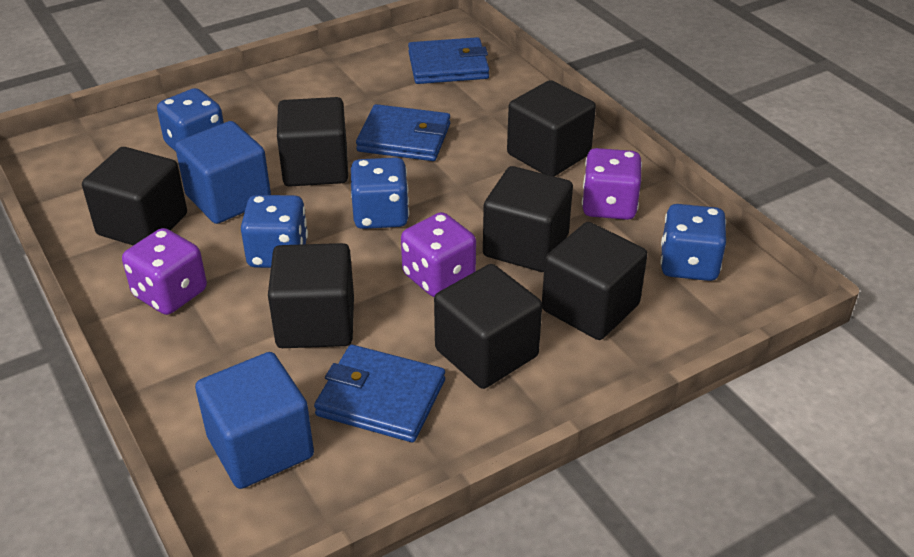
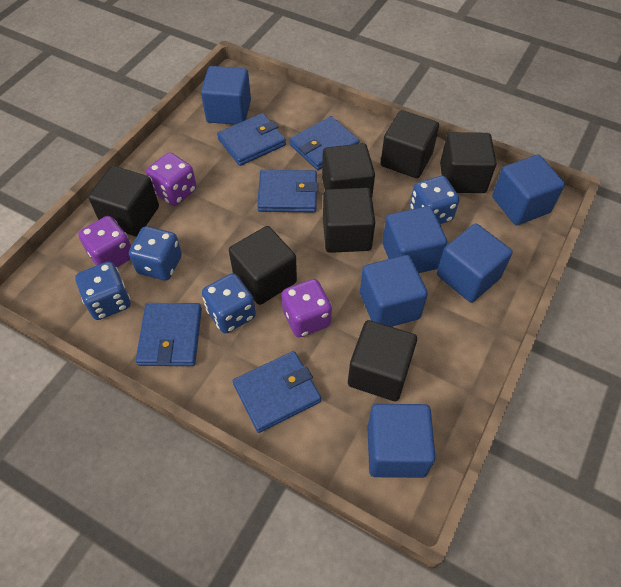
blue cube: [175,121,271,224] [195,352,314,489] = 2 -> [201,66,251,125] [360,255,428,327] [367,404,436,478] [382,206,447,273] [437,223,513,303] [492,155,565,225] = 6
blue wallet: [314,345,445,442] [356,104,450,161] [408,37,489,84] = 3 -> [136,303,202,366] [217,113,286,166] [233,351,321,433] [257,170,318,212] [290,116,360,170] = 5

